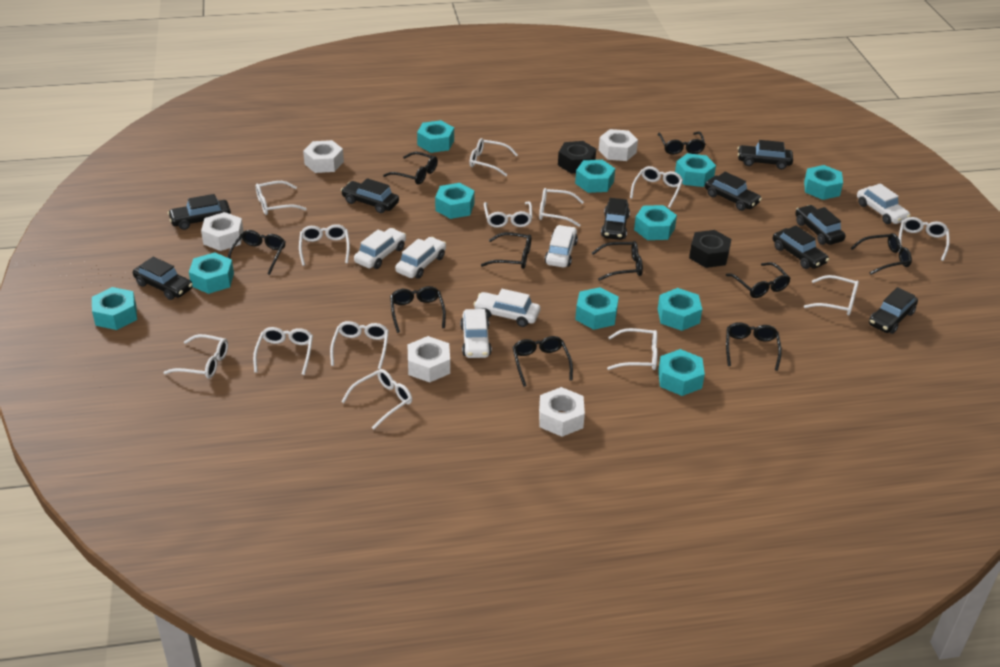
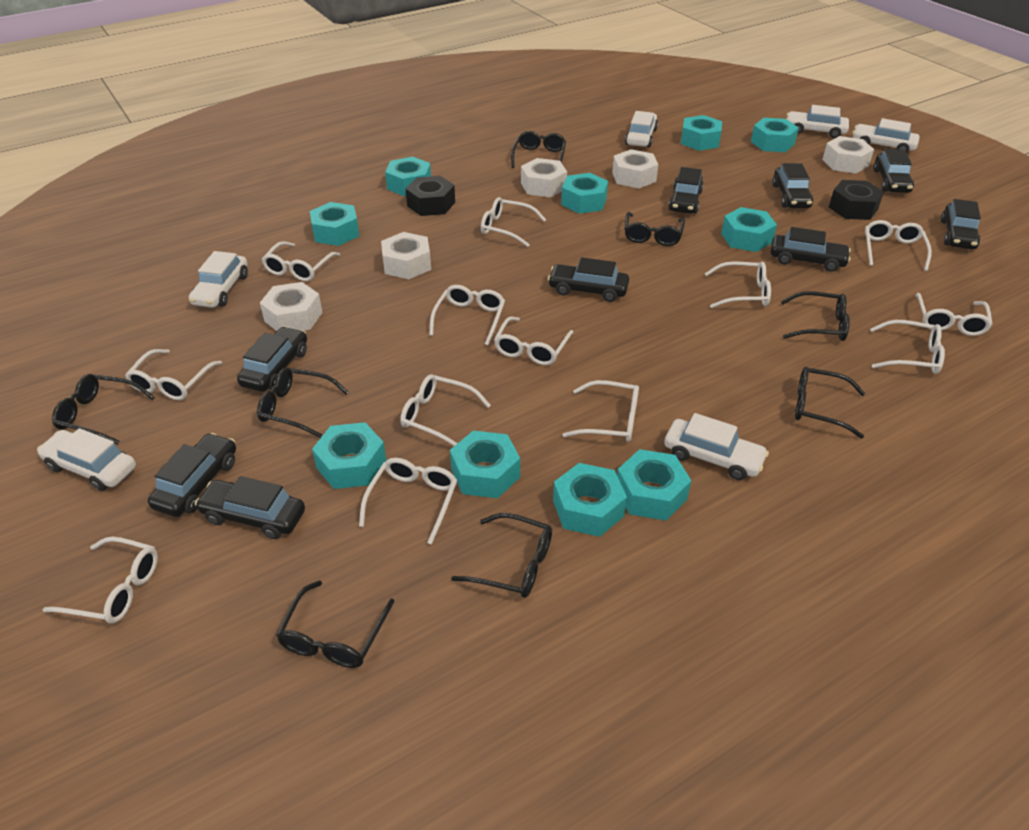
black glasses: [228,230,285,275] [383,152,438,185] [390,286,446,333] [481,232,531,269] [512,336,573,387] [592,241,643,281] [657,131,706,155] [726,262,791,298] [726,322,782,371] [851,233,912,275] = 10 -> [52,374,155,444] [257,367,348,438] [276,580,395,668] [451,513,552,598] [511,131,566,168] [624,212,685,246] [781,291,850,341] [795,367,865,439] = 8
turquoise nut: [92,287,137,330] [189,252,234,294] [417,120,454,153] [435,183,475,219] [575,160,615,193] [575,287,619,330] [634,205,677,240] [658,288,702,331] [658,349,705,396] [675,153,716,187] [804,165,843,200] = 11 -> [310,202,359,246] [312,422,386,489] [385,157,431,196] [450,430,520,498] [553,463,627,537] [561,173,608,214] [617,449,691,520] [681,115,722,151] [721,207,777,252] [751,118,799,152] = 10

